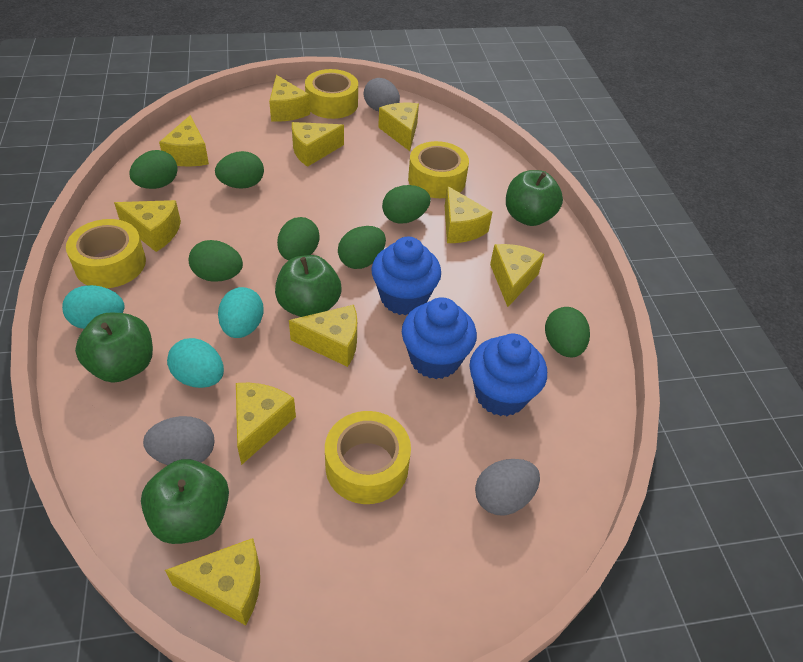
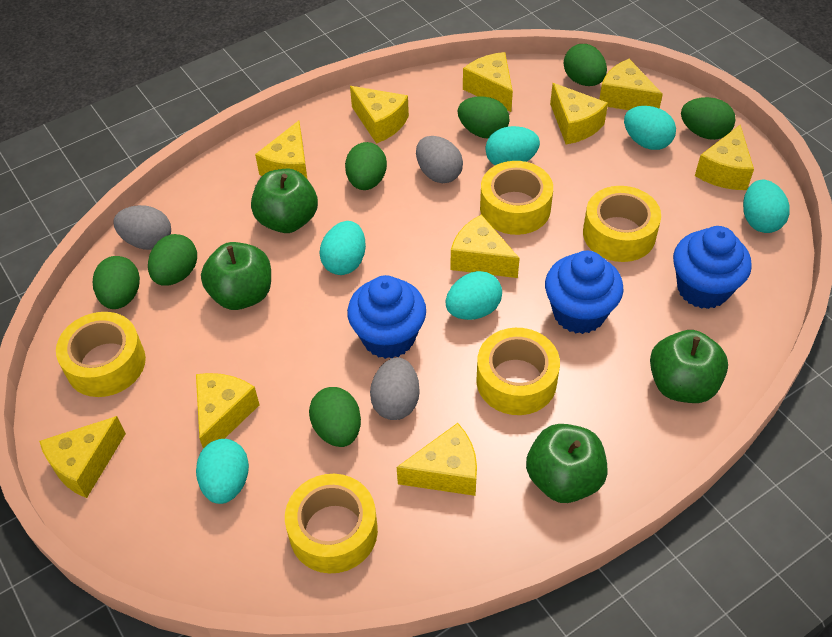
turquoise egg: [62,285,125,329] [167,338,224,388] [218,287,264,338] = 3 -> [196,439,249,504] [319,221,366,275] [445,271,502,320] [485,126,540,165] [624,106,676,150] [743,180,790,233] = 6
yellow tape: [66,219,146,288] [305,69,358,119] [325,411,411,504] [408,141,469,198] = 4 -> [56,312,146,397] [285,474,378,573] [476,328,560,415] [480,161,553,235] [583,186,661,262] = 5

